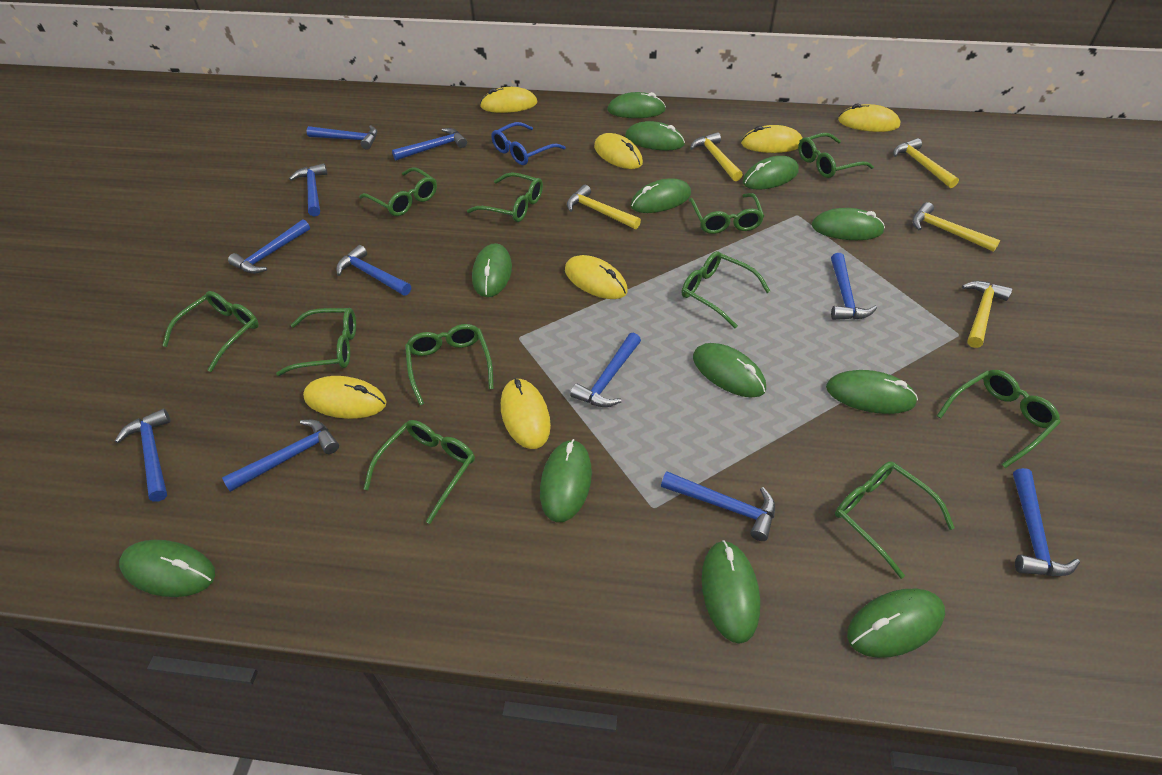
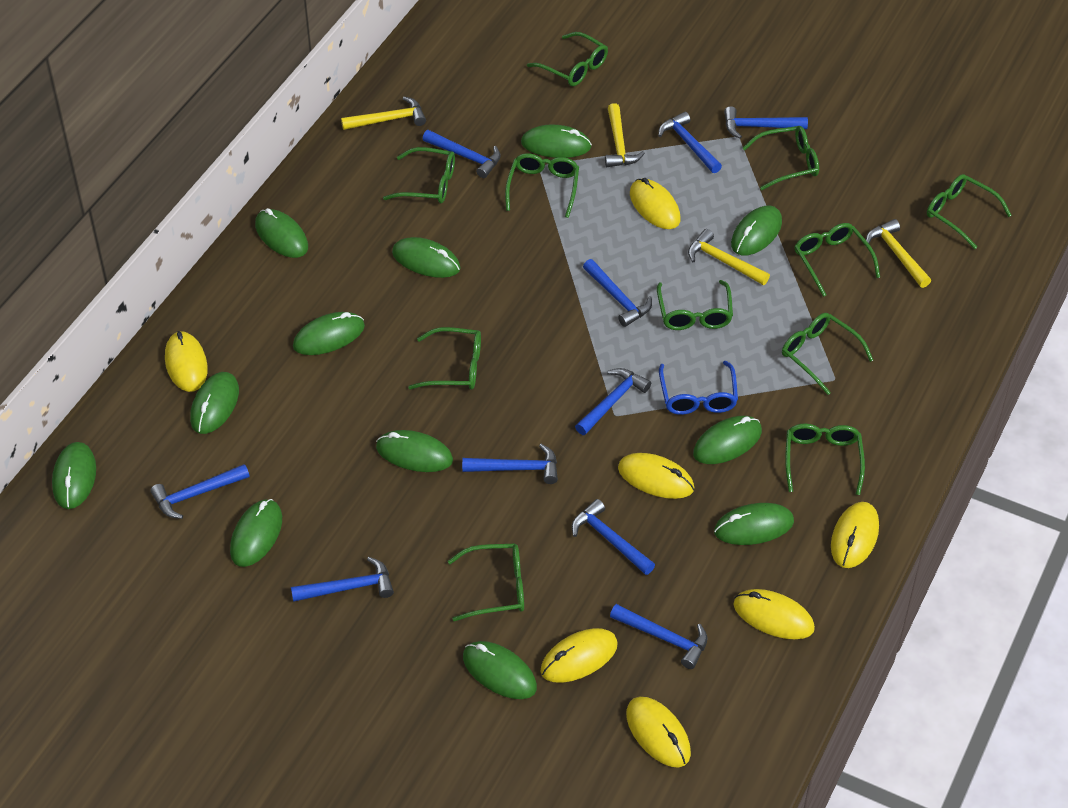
blue hammer: [115,409,171,502] [222,420,339,492] [228,219,310,274] [289,163,327,216] [307,125,377,150] [336,245,411,296] [392,128,467,160] [570,333,641,407] [661,471,775,541] [831,253,877,320] [1013,468,1080,576] = 11 -> [150,464,250,519] [291,557,394,602] [423,130,501,178] [462,444,558,484] [571,499,655,575] [575,368,651,435] [583,259,652,327] [610,604,708,669] [658,112,722,173] [724,106,808,139] = 10
yellow hammer: [567,185,641,229] [690,132,743,181] [893,138,959,188] [912,202,1000,252] [962,281,1012,348] = 5 -> [341,97,426,130] [605,103,645,167] [688,229,770,285] [866,219,931,288] = 4

